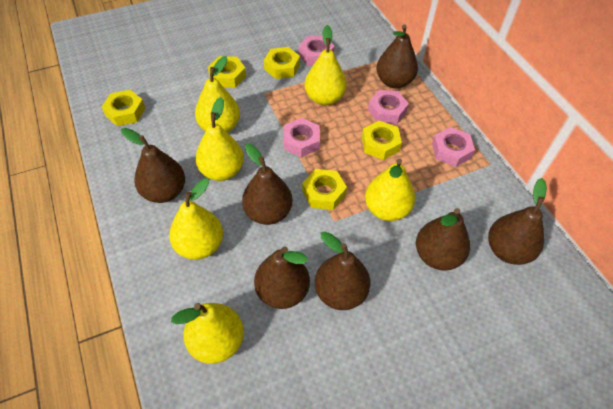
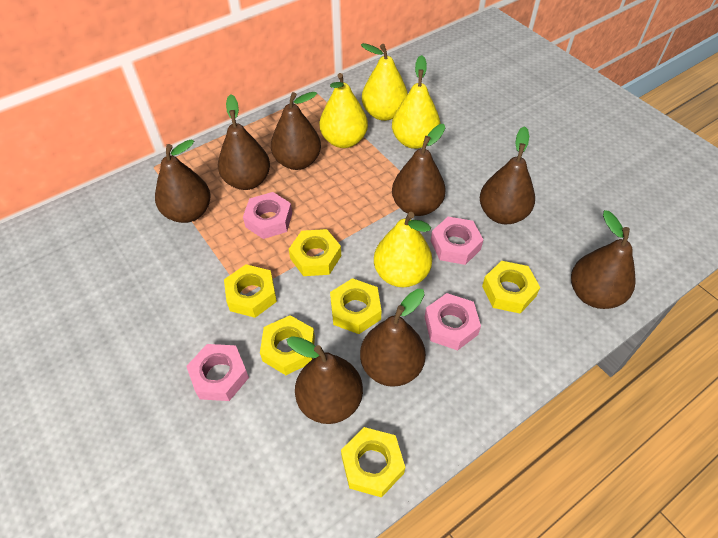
brown pear: [121,128,185,203] [242,143,293,225] [254,246,310,309] [315,232,371,310] [376,25,418,88] [416,208,470,271] [488,178,547,265] = 7 -> [155,139,211,223] [218,94,270,190] [271,92,321,170] [287,336,363,424] [360,289,426,387] [392,124,446,216] [480,126,535,224] [571,210,636,309] = 8
yellow nut: [102,90,145,126] [208,56,246,88] [264,47,300,79] [302,169,347,210] [362,121,402,160] = 5 -> [224,264,277,318] [260,315,315,375] [289,229,341,276] [330,278,382,334] [341,427,405,498] [482,261,540,313] = 6
yellow pear: [169,178,223,260] [171,303,244,364] [195,56,240,133] [196,97,244,181] [305,25,347,105] [365,159,415,221] = 6 -> [319,73,368,148] [361,43,408,121] [374,212,432,287] [392,55,440,149] = 4

